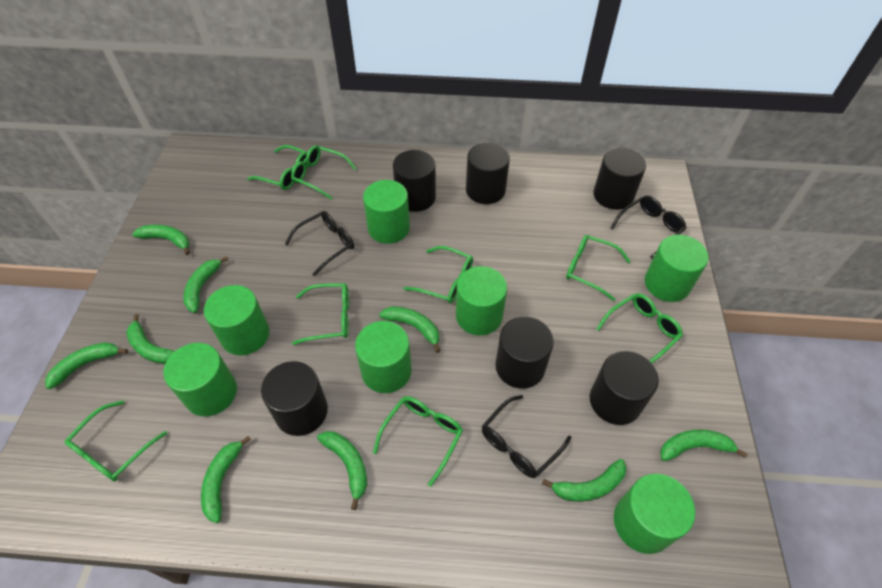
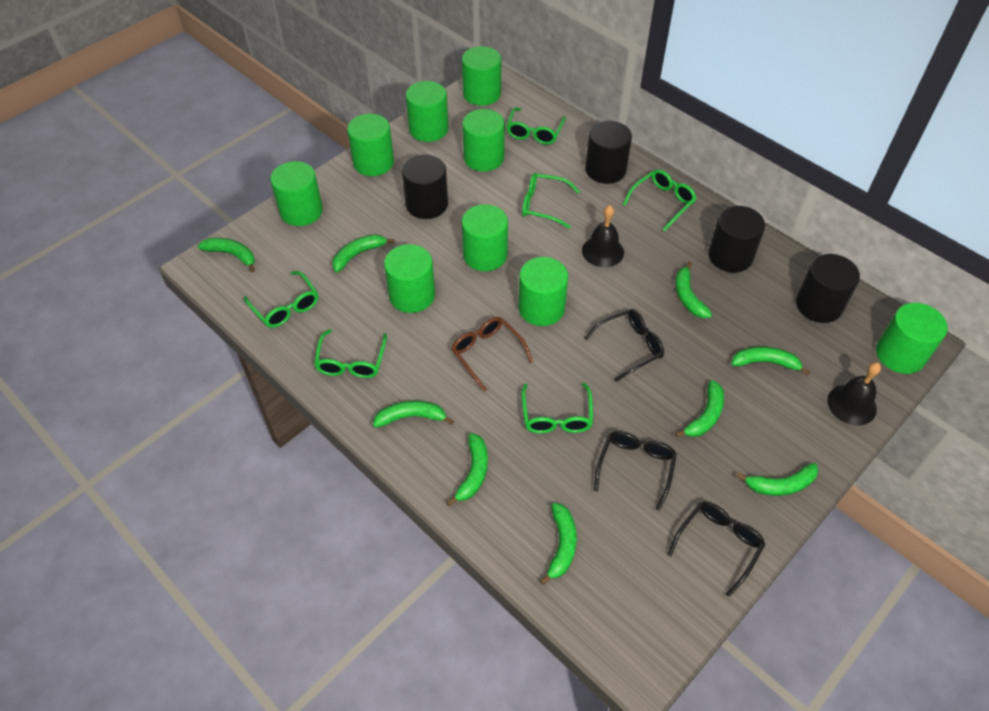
black bell: none = 0 -> [582,205,624,267] [827,362,881,425] = 2
black cylinder: [261,361,328,436] [393,150,436,212] [466,143,510,204] [495,316,554,389] [590,351,659,425] [593,148,646,210] = 6 -> [402,154,448,219] [585,121,632,184] [708,206,765,273] [796,254,860,323] = 4
brown glasses: none = 0 -> [451,317,533,392] = 1
green cylinder: [163,343,237,416] [204,285,269,355] [355,321,412,393] [363,180,410,244] [456,266,507,336] [614,473,695,554] [645,235,709,302] = 7 -> [270,161,323,226] [347,114,394,176] [384,244,435,313] [406,81,448,142] [462,46,501,106] [462,109,505,172] [462,204,508,271] [518,257,568,326] [876,303,948,374] = 9
green glasses: [64,400,167,481] [247,145,308,190] [291,145,357,199] [292,283,349,345] [373,396,463,487] [403,246,473,304] [566,235,631,301] [596,293,683,363] = 8 -> [244,271,318,328] [314,329,387,378] [506,107,566,145] [522,173,580,229] [522,383,593,433] [623,169,697,231] = 6

